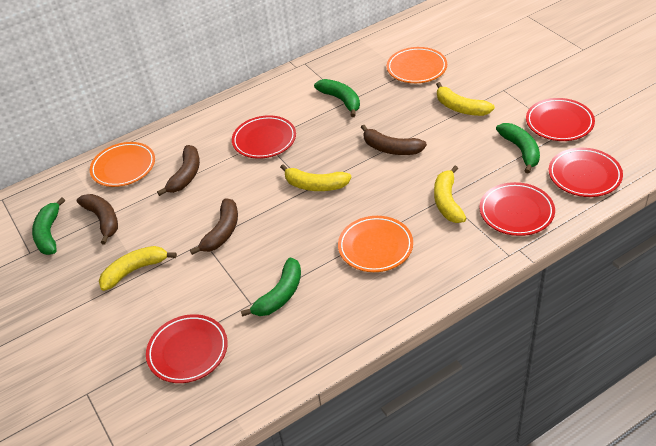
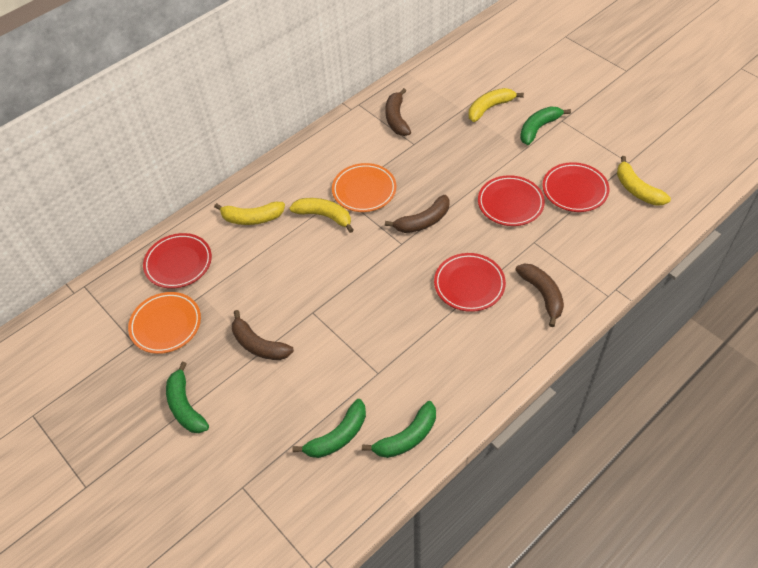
orange plate: [90,142,155,187] [338,216,413,272] [387,47,447,83] = 3 -> [128,292,201,354] [332,163,396,212] = 2
red plate: [146,314,228,383] [232,115,296,159] [479,182,555,236] [526,98,595,141] [549,148,623,197] = 5 -> [143,233,212,289] [434,253,506,312] [478,175,545,226] [542,162,609,212] = 4

